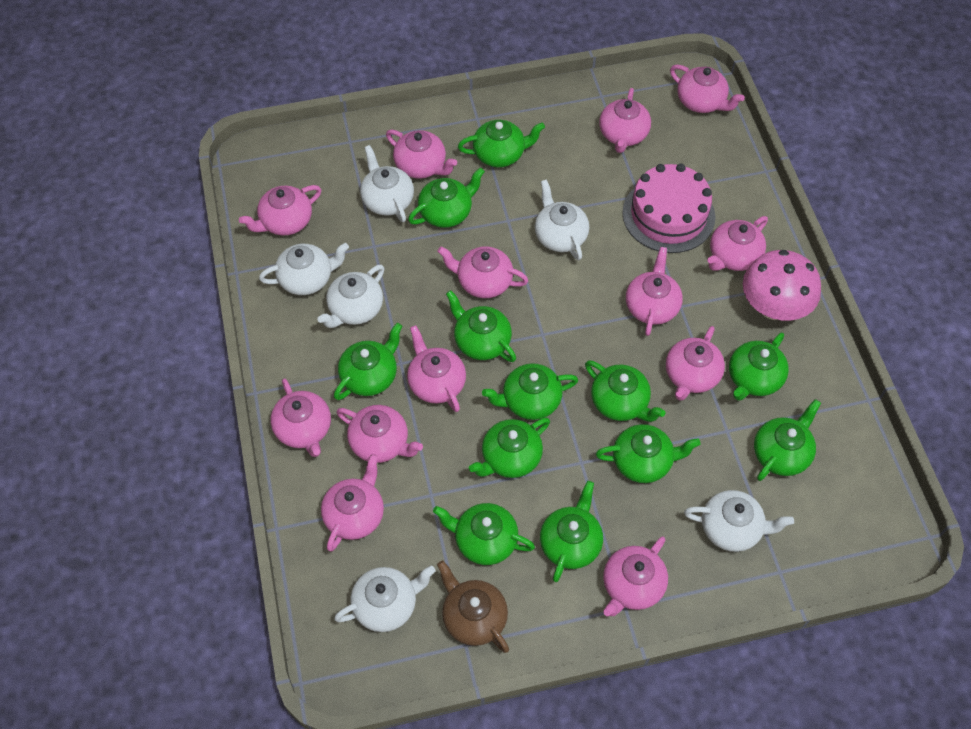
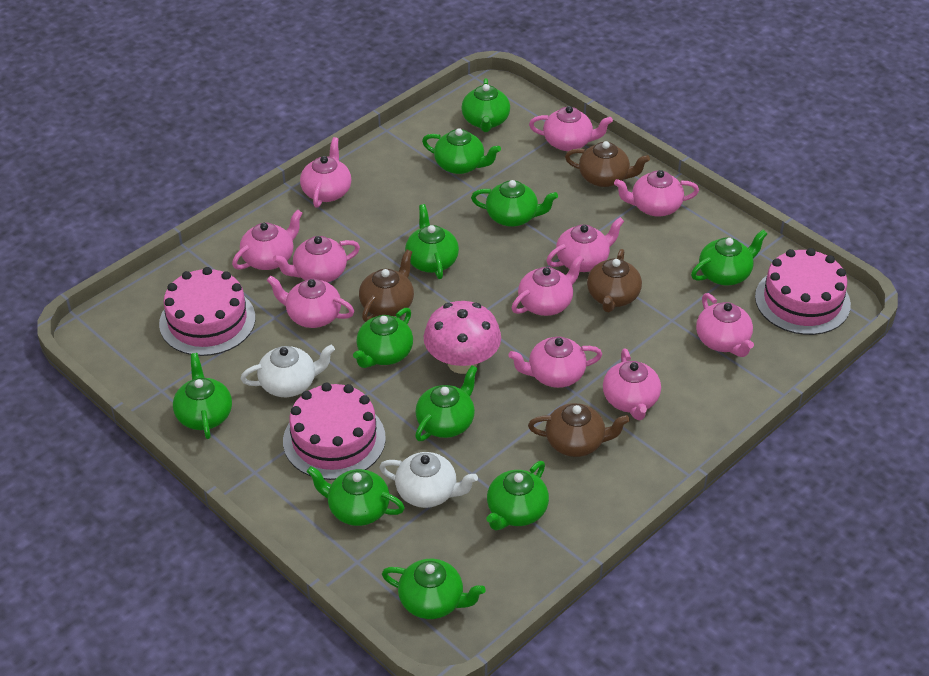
brown teapot: [437,561,509,653] = 1 -> [359,249,414,322] [528,403,630,457] [565,141,650,187] [587,249,642,312] = 4
green teapot: [334,323,402,400] [408,167,485,228] [433,503,535,565] [446,290,516,362] [458,120,545,167] [469,418,550,478] [482,363,578,420] [540,481,603,582] [585,360,665,422] [596,424,701,483] [729,333,789,401] [754,399,821,481] = 12 -> [173,353,232,439] [307,466,405,526] [353,308,413,368] [382,559,486,619] [405,204,459,279] [415,365,478,441] [422,128,501,174] [461,78,510,132] [471,180,558,227] [486,461,549,530] [691,230,767,285] = 11
pink cake: [622,164,716,253] = 1 -> [159,267,255,356] [283,383,386,480] [755,248,851,335] = 3
pink teapot: [239,185,321,235] [271,378,331,457] [321,454,384,551] [336,405,423,463] [386,130,457,179] [407,325,466,412] [438,246,528,298] [599,88,651,153] [603,536,668,616] [626,247,683,336] [666,326,725,401] [670,65,745,113] [707,216,768,271] = 13 -> [232,210,303,270] [267,276,354,328] [273,236,360,282] [300,137,351,208] [508,337,602,388] [512,255,584,316] [529,106,613,151] [546,217,624,272] [603,348,661,420] [614,170,699,217] [696,293,754,357] = 11
white teapot: [259,243,349,295] [317,265,385,328] [334,565,435,632] [360,145,414,222] [535,179,589,260] [684,490,794,552] = 6 -> [241,345,335,397] [379,452,478,508] = 2

